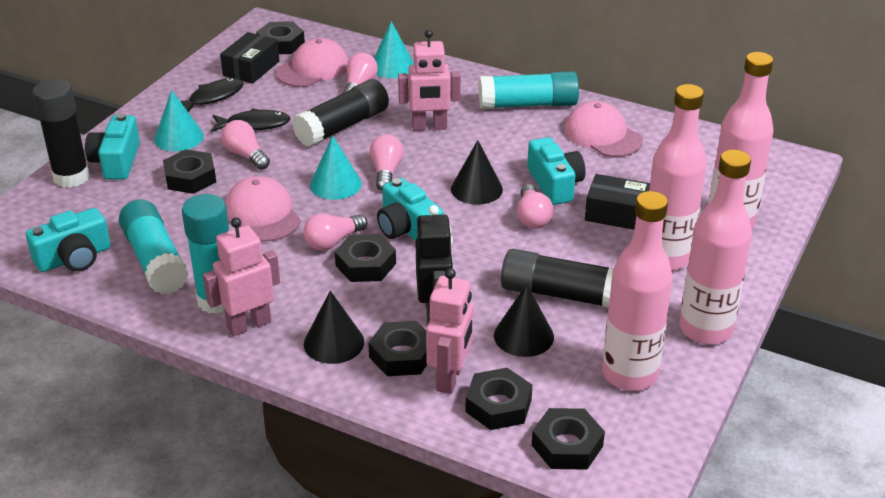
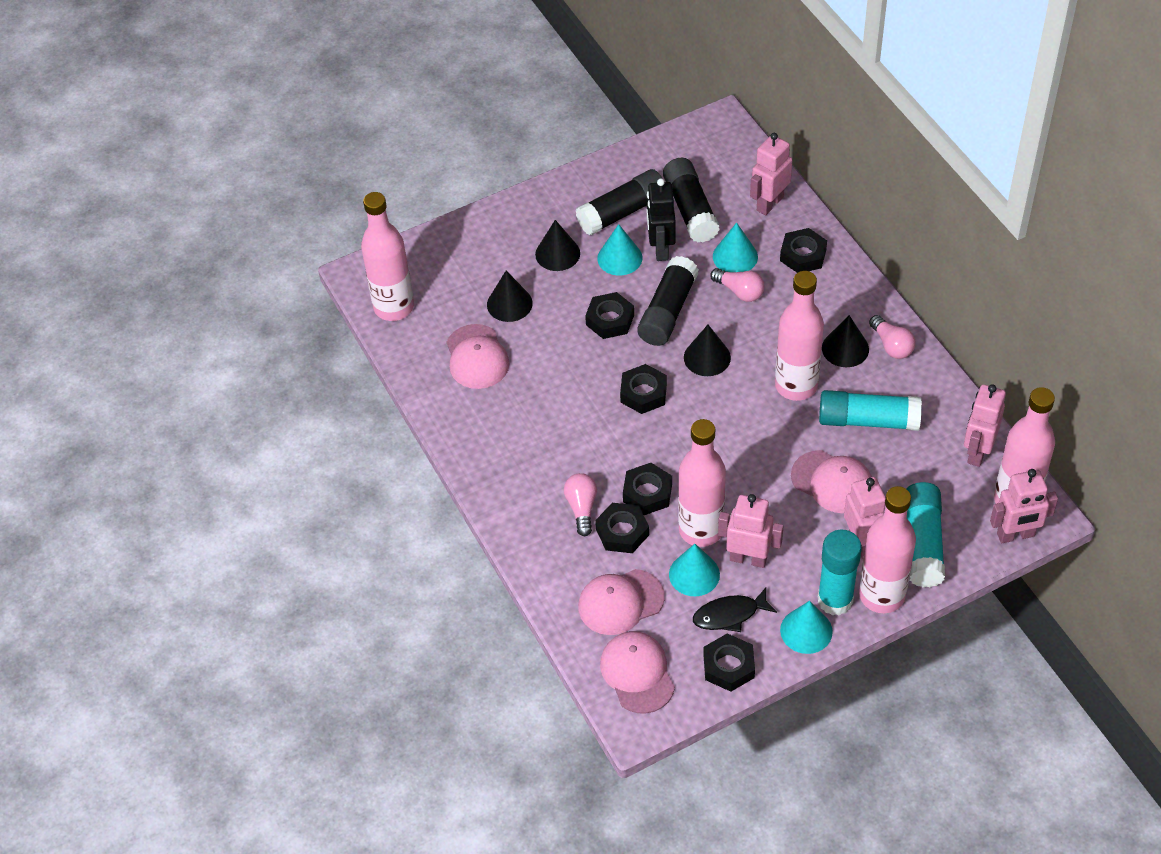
black box: [220,32,279,84] [585,174,650,230] = 2 -> none = 0
black cone: [304,291,364,364] [451,140,503,205] [494,284,554,357] = 3 -> [487,271,533,322] [535,220,580,271] [684,325,731,376] [822,315,869,367] = 4
black fish: [180,78,244,112] [211,108,291,132] = 2 -> [693,588,777,632] = 1
pink bottle: [602,191,673,391] [649,84,707,271] [679,149,752,344] [708,52,774,229] = 4 -> [361,192,414,321] [678,419,726,547] [775,271,824,401] [859,486,916,613] [994,387,1055,504] = 5
pink cap: [225,176,301,242] [276,38,349,87] [564,101,643,157] = 3 -> [447,324,510,389] [578,569,665,635] [600,631,675,714] [791,450,872,513] = 4
pink light bulb: [221,120,270,170] [303,213,367,251] [343,53,378,93] [370,134,404,191] [517,184,554,229] = 5 -> [564,473,597,536] [710,268,764,302] [869,315,915,359] = 3
pink robot: [203,217,280,336] [398,30,461,131] [426,268,474,394] = 3 -> [718,494,783,568] [750,133,792,215] [844,477,886,559] [964,384,1006,467] [990,469,1058,543] = 5
turquoise camera: [26,208,111,272] [85,113,140,179] [377,178,443,241] [527,137,585,205] = 4 -> none = 0
turquoise cone: [154,90,204,151] [310,135,362,200] [374,21,414,78] = 3 -> [597,224,642,275] [669,544,720,596] [713,222,758,272] [780,601,833,654] = 4

